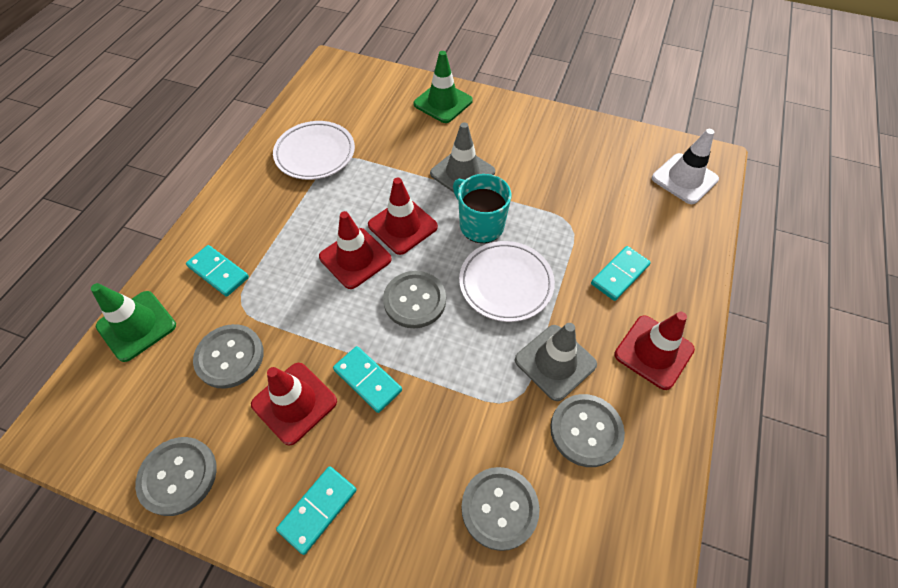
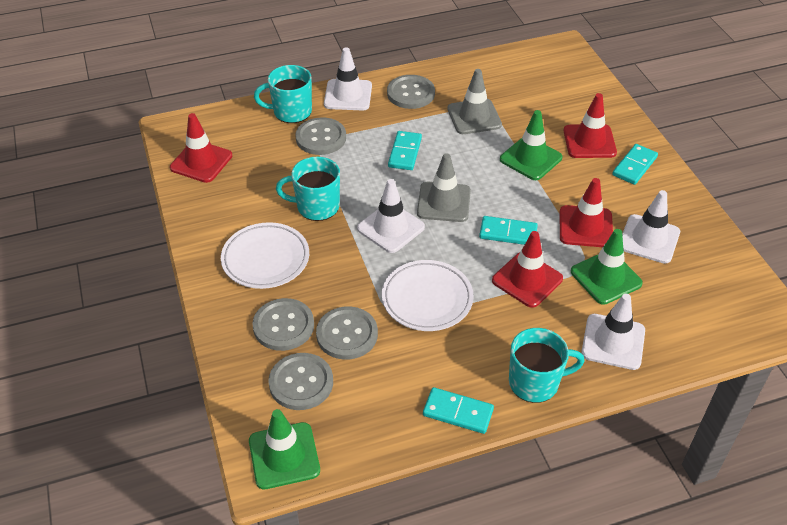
green traffic cone: [91,283,176,362] [413,51,473,123] = 2 -> [249,409,320,489] [500,110,563,180] [571,229,643,305] = 3
turquoise mug: [453,174,511,243] = 1 -> [254,65,312,123] [276,157,340,221] [509,328,585,403] = 3
white traffic cone: [652,129,719,204] = 1 -> [324,47,372,110] [357,179,425,253] [581,294,645,370] [622,190,680,264] = 4

